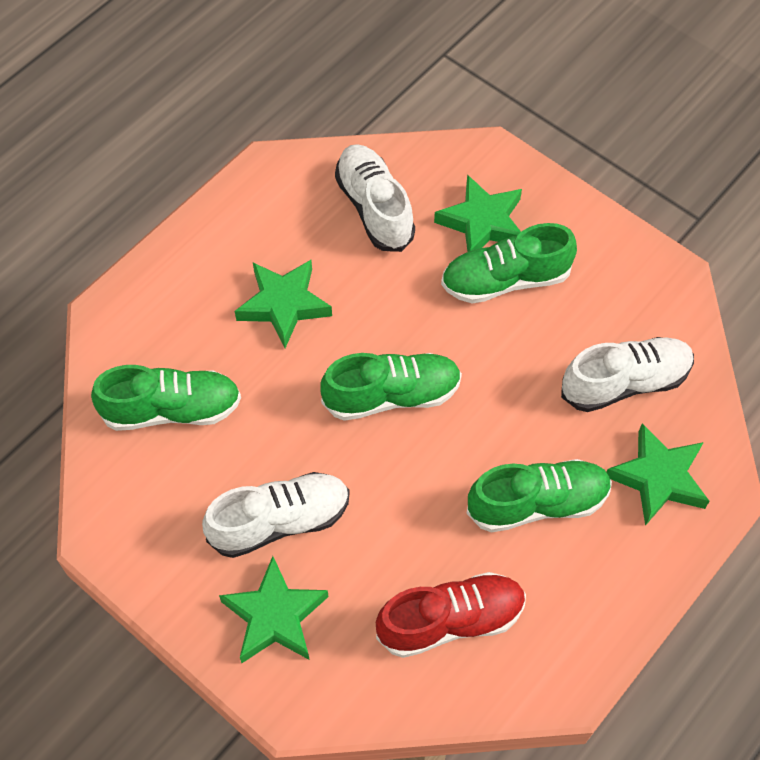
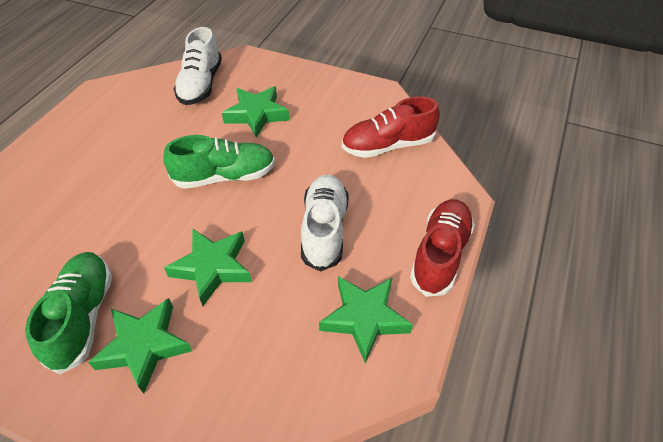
green shoe: [91,365,241,431] [320,353,462,421] [441,223,577,303] [466,459,612,532] = 4 -> [25,252,112,375] [163,135,275,189] = 2
red shoe: [376,572,526,658] = 1 -> [342,96,440,158] [410,199,475,297] = 2
white shoe: [202,472,350,558] [335,144,415,252] [561,337,694,412] = 3 -> [173,27,222,105] [301,174,349,272] = 2

